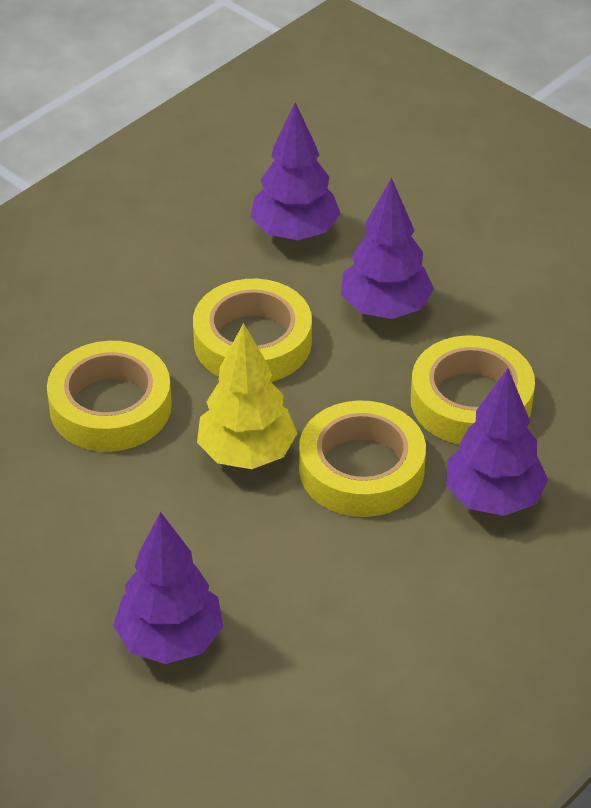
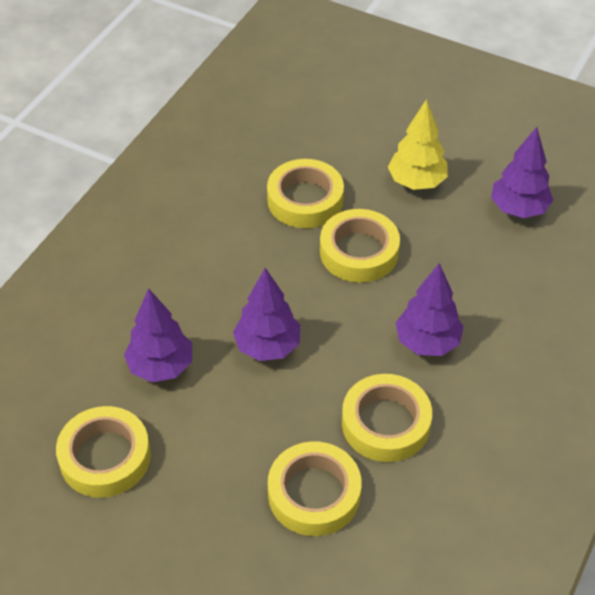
yellow tape: [47,341,172,452] [193,279,312,382] [299,400,426,517] [411,336,535,444] = 4 -> [56,406,151,498] [267,159,344,228] [268,441,362,536] [320,209,400,283] [342,374,432,462] = 5

